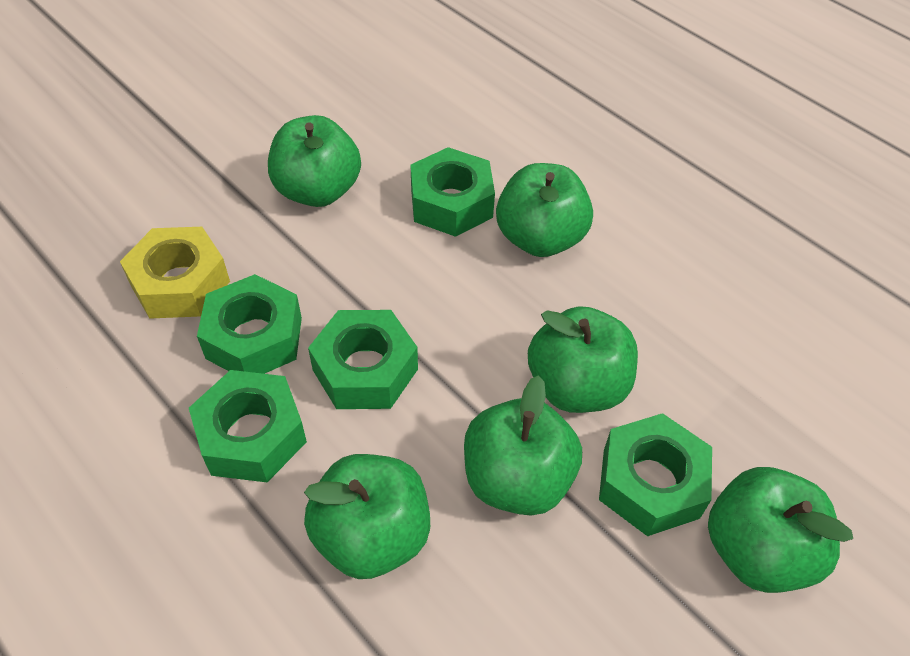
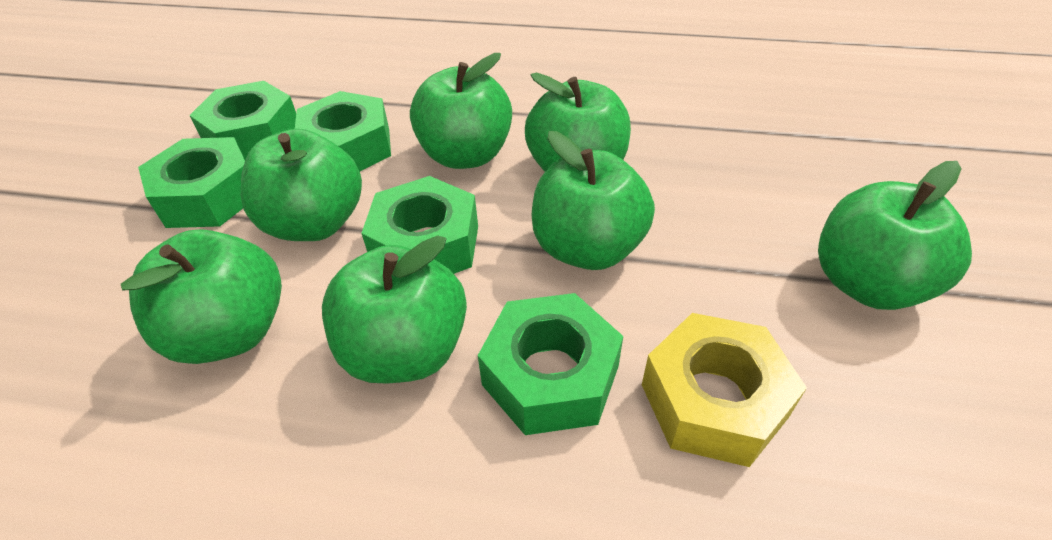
green apple: [268,115,361,207] [304,454,430,579] [464,375,582,516] [496,163,593,257] [528,306,638,413] [708,467,853,593] = 6 -> [121,229,282,364] [241,129,362,241] [322,235,467,384] [410,53,512,169] [525,73,631,172] [531,131,655,270] [818,161,972,310] = 7

